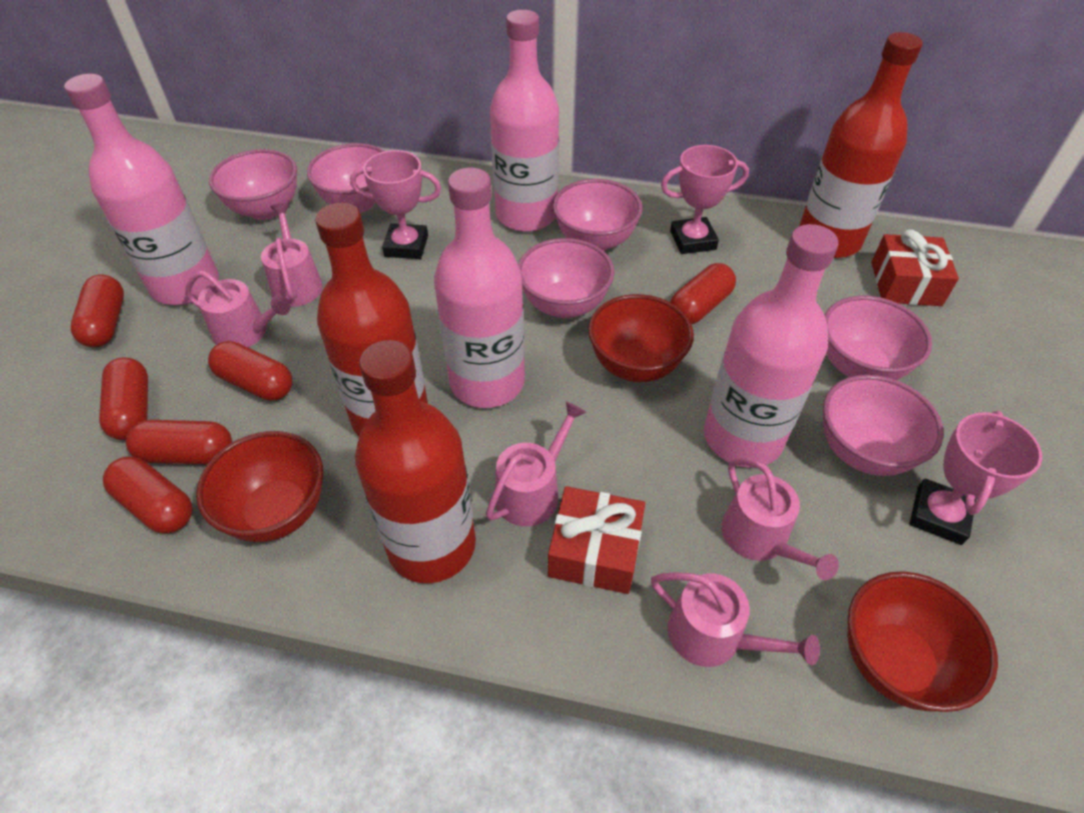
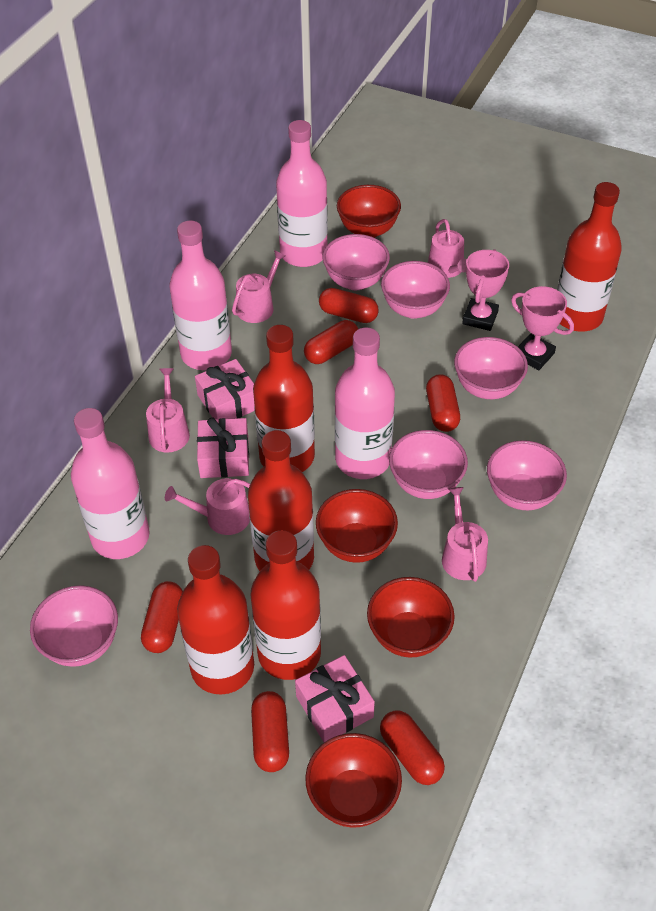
pink gift: none = 0 -> [195,359,255,420] [197,417,249,478] [295,655,375,743] = 3
pink trophy: [350,150,441,259] [661,145,749,254] [910,411,1042,545] = 3 -> [462,249,509,331] [511,286,574,370] = 2
red bottle: [315,203,428,436] [355,340,476,583] [799,32,923,258] = 3 -> [177,545,254,695] [248,430,314,571] [251,530,321,680] [253,325,315,472] [557,182,622,332] = 5
red bowl: [196,431,323,542] [588,294,694,382] [847,571,998,712] = 3 -> [306,733,402,828] [316,489,398,563] [337,185,401,238] [367,577,455,658] = 4
red gift: [548,486,645,594] [871,230,959,306] = 2 -> none = 0

